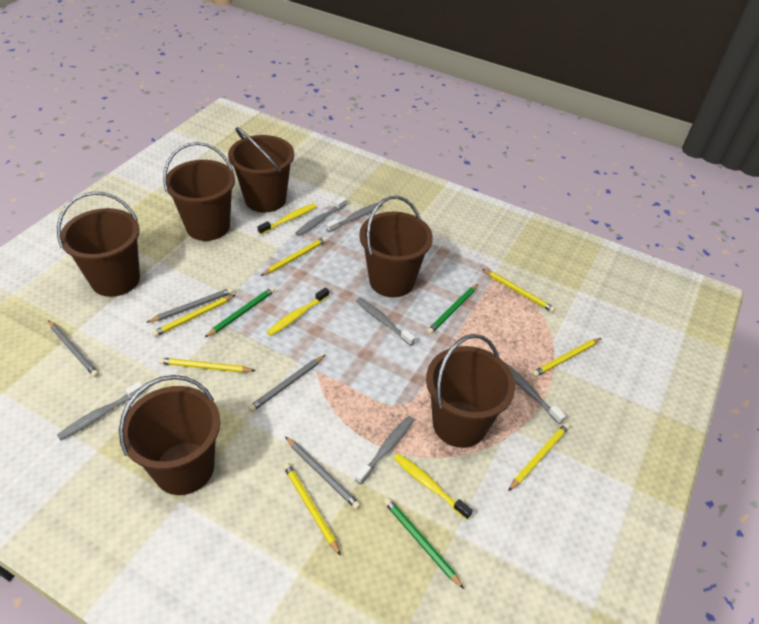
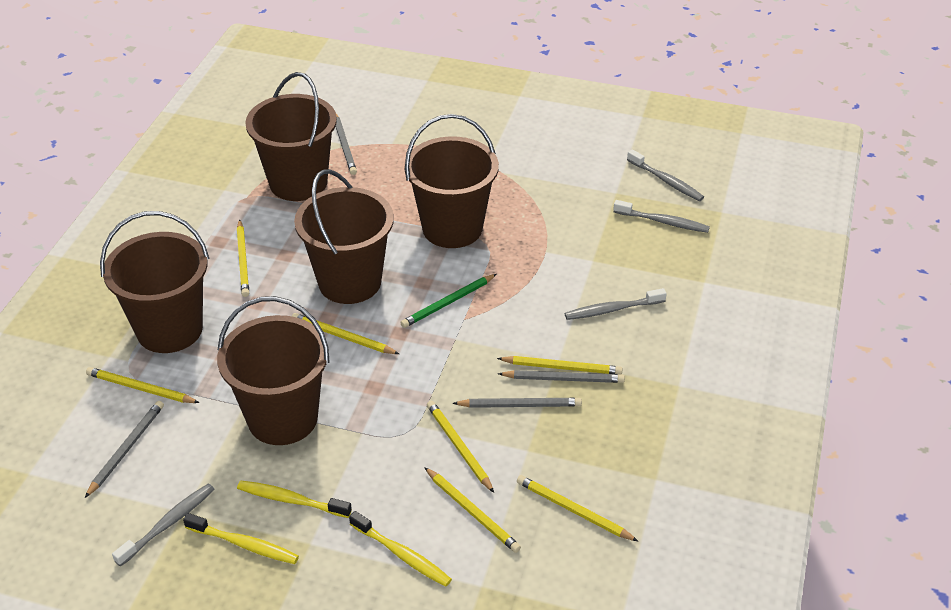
brown bucket: [57,191,140,297] [119,375,220,495] [163,142,235,241] [228,127,294,213] [359,196,433,297] [426,334,515,448] = 6 -> [100,211,209,353] [217,296,330,445] [245,72,337,201] [294,169,394,304] [404,114,499,248] = 5
green pencil: [204,287,275,338] [384,498,464,589] [427,284,478,334] = 3 -> [400,274,497,328] = 1
grey toothbrush: [57,382,144,441] [295,197,347,236] [326,202,382,232] [355,416,414,484] [356,298,415,346] [506,364,566,424] = 6 -> [112,484,214,567] [565,288,667,320] [613,200,710,233] [627,149,704,201] = 4

